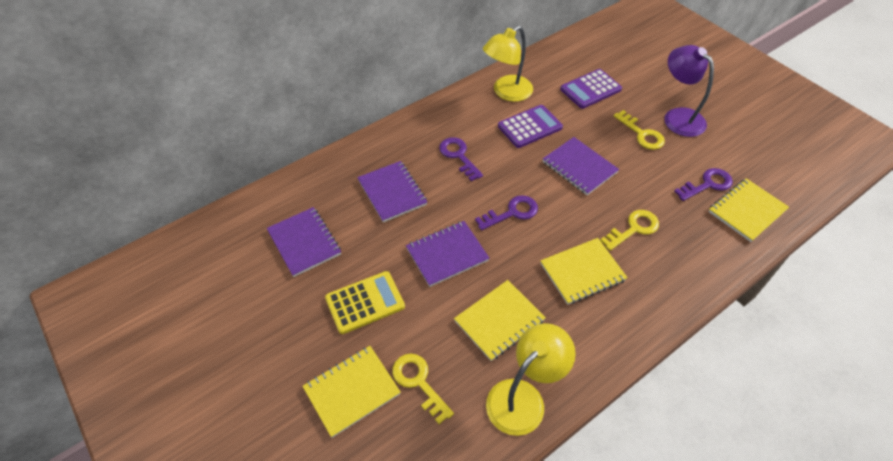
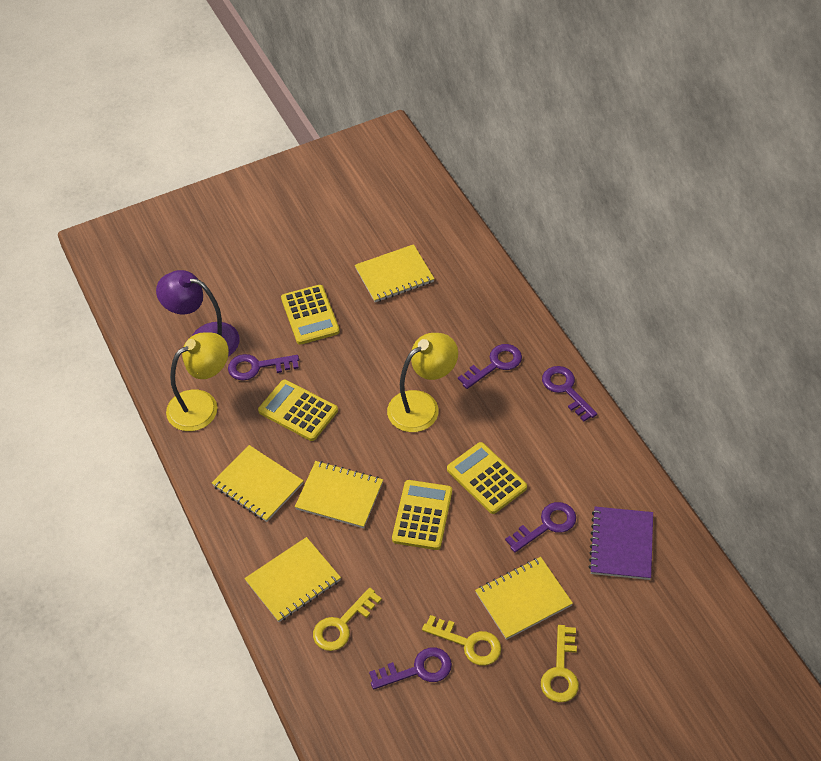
purple calculator: [498,105,563,148] [560,69,622,109] = 2 -> none = 0
purple key: [439,137,483,181] [475,195,538,230] [674,168,733,201] = 3 -> [228,354,299,381] [369,648,452,689] [458,344,522,389] [505,502,576,553] [542,366,597,422] = 5
purple notebook: [267,207,341,277] [357,161,427,222] [406,221,489,287] [543,137,619,195] = 4 -> [589,507,653,580] = 1
yellow calculator: [325,271,405,334] = 1 -> [258,380,338,441] [281,285,340,345] [392,480,452,550] [447,442,527,514] = 4
yellow notebook: [302,346,401,438] [454,280,546,361] [540,238,628,305] [709,178,789,242] = 4 -> [212,445,304,522] [244,537,341,622] [295,461,383,528] [355,244,435,302] [475,557,573,640] = 5

